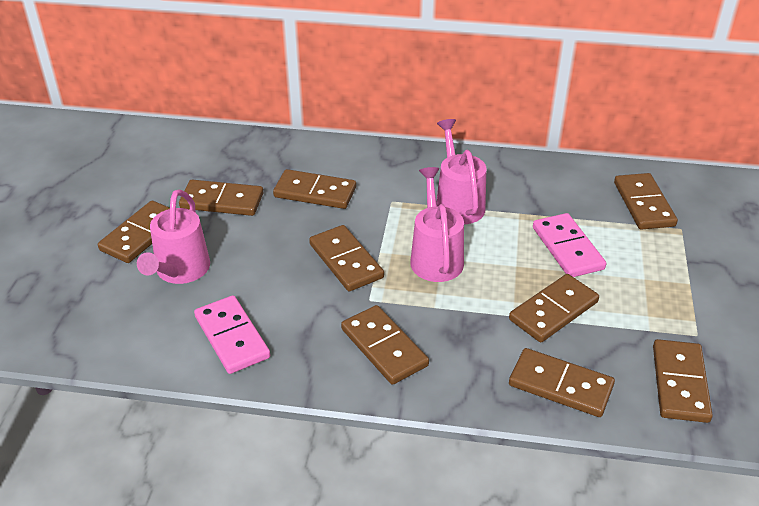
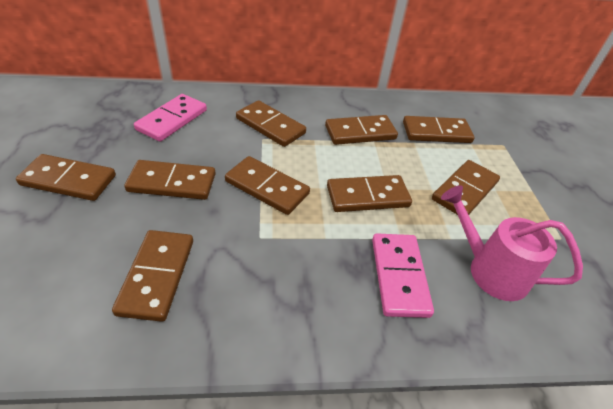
pink watering can: [137,190,210,284] [410,167,464,282] [436,119,487,224] = 3 -> [441,185,583,301] = 1

